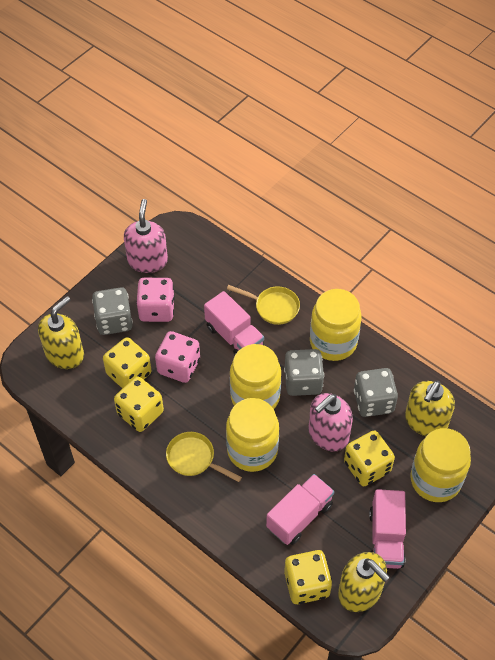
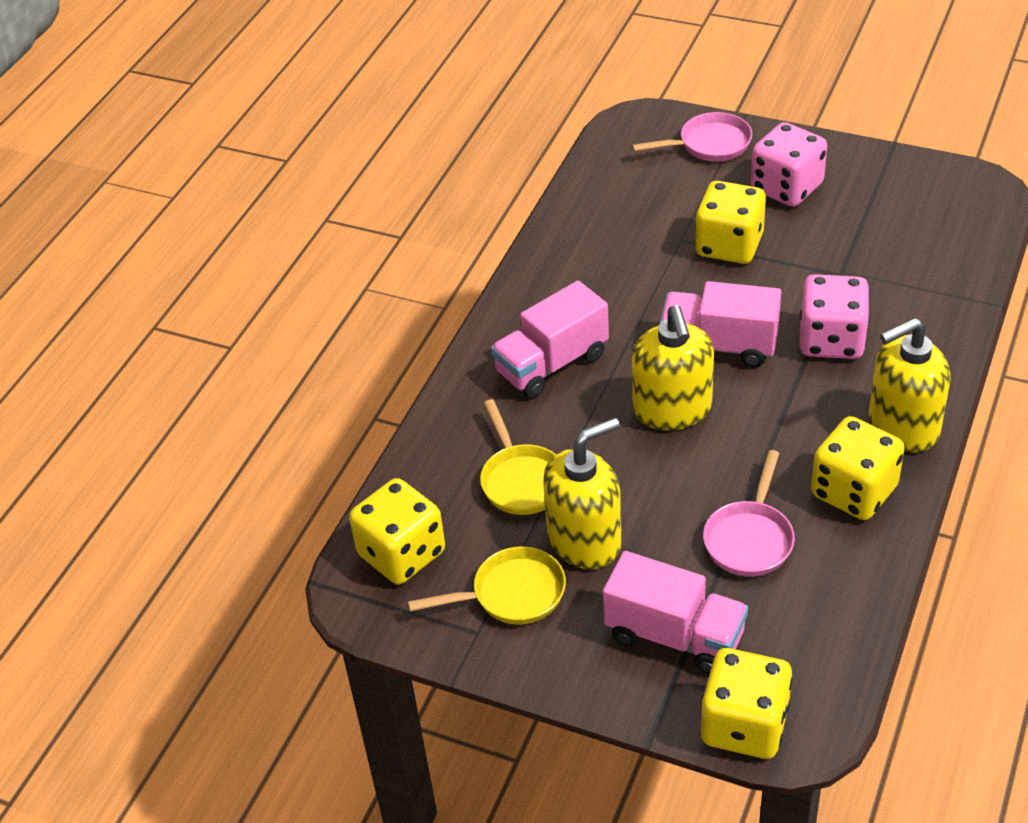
grey dice: [92,287,133,335] [284,349,324,396] [354,368,398,417] = 3 -> none = 0
pink pan: none = 0 -> [632,112,752,162] [703,450,795,577] = 2
pink soap dispenser: [124,199,168,273] [308,393,353,452] = 2 -> none = 0
yellow jar: [226,398,279,472] [230,344,281,409] [310,289,362,361] [410,428,471,502] = 4 -> none = 0

